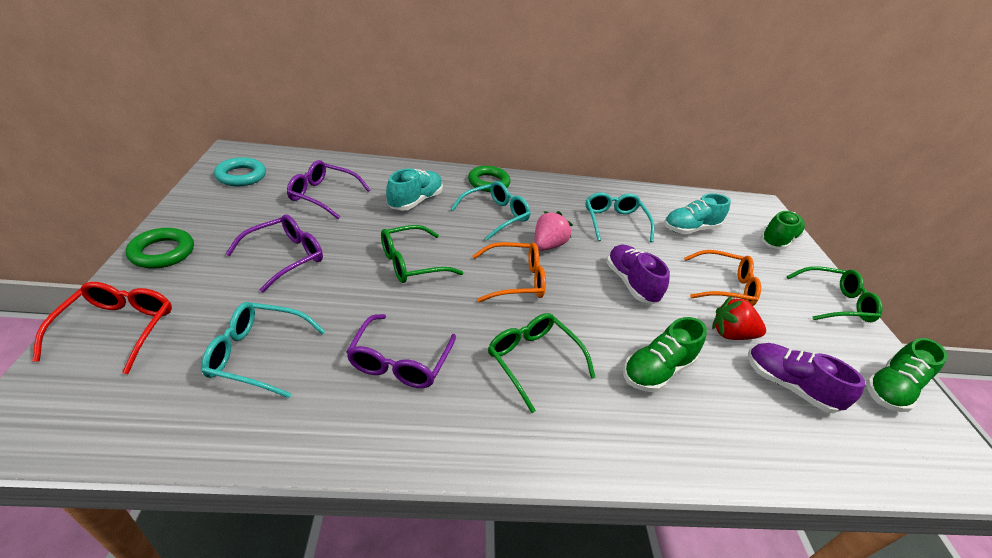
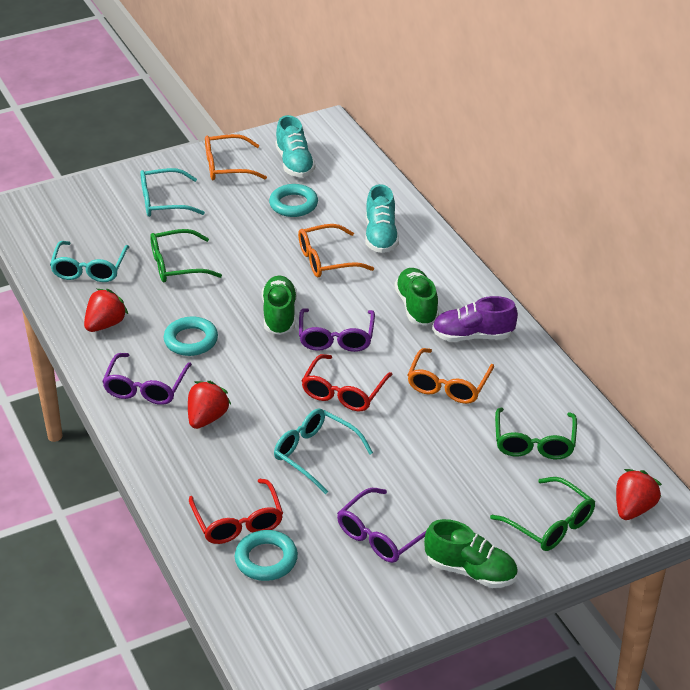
green ring: [126,228,194,269] [468,166,510,192] = 2 -> none = 0
orange glasses: [473,242,546,302] [684,250,761,306] = 2 -> [205,134,267,180] [298,224,374,277] [407,348,494,404] = 3
pink strawberry: [535,211,573,251] = 1 -> none = 0
purple shoe: [606,245,670,304] [748,343,865,413] = 2 -> [432,296,518,342] = 1
red glasses: [32,282,172,374] = 1 -> [189,479,283,544] [302,354,392,411] = 2
red strawberry: [712,296,766,340] = 1 -> [84,289,128,332] [188,381,231,429] [616,469,662,520] = 3
turquoise ring: [214,157,266,186] = 1 -> [163,317,218,356] [235,530,298,581] [269,184,318,217] = 3

